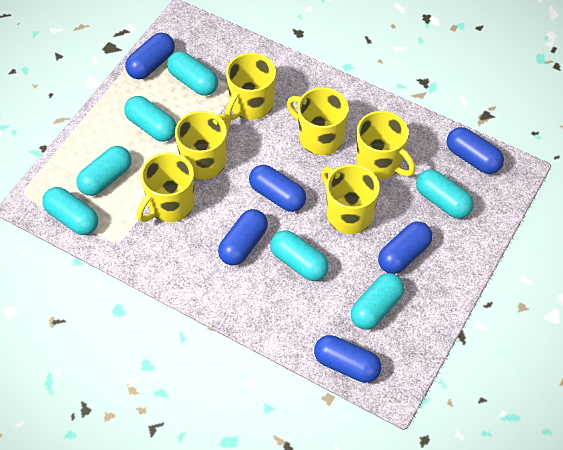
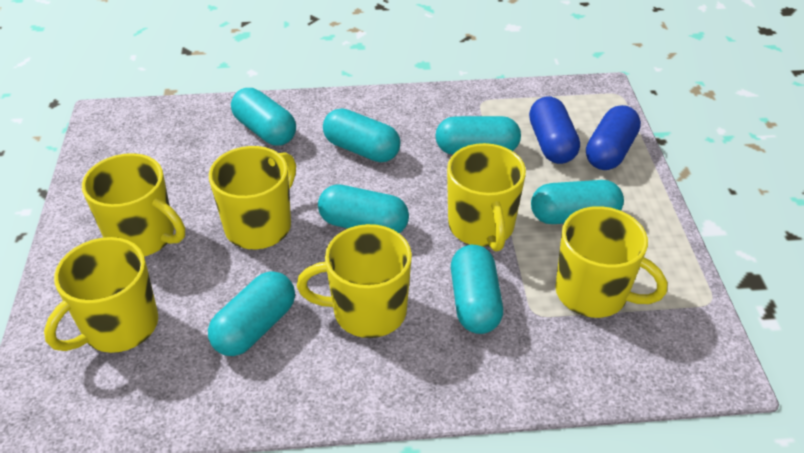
blue capsule: [125,33,175,79] [218,209,268,265] [249,165,306,212] [314,335,381,383] [378,221,433,274] [447,127,504,174] = 6 -> [529,96,580,164] [586,105,641,170] = 2

